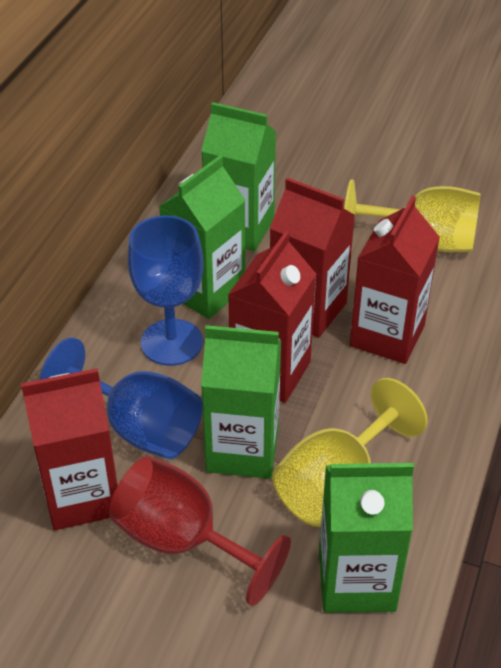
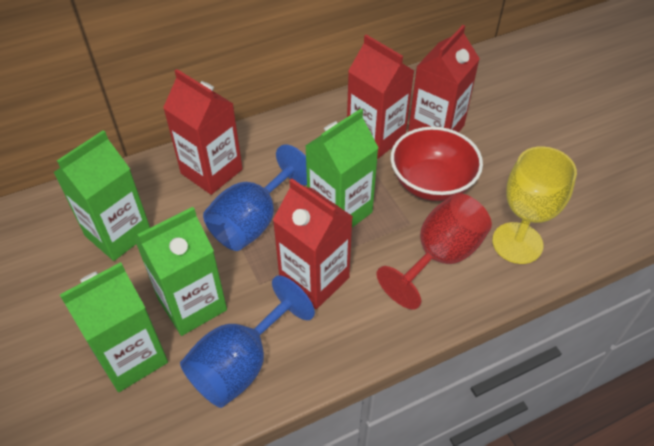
red bowl: none = 0 -> [391,127,483,201] = 1
yellow goblet: [272,378,428,527] [344,179,481,252] = 2 -> [492,146,577,264] = 1

